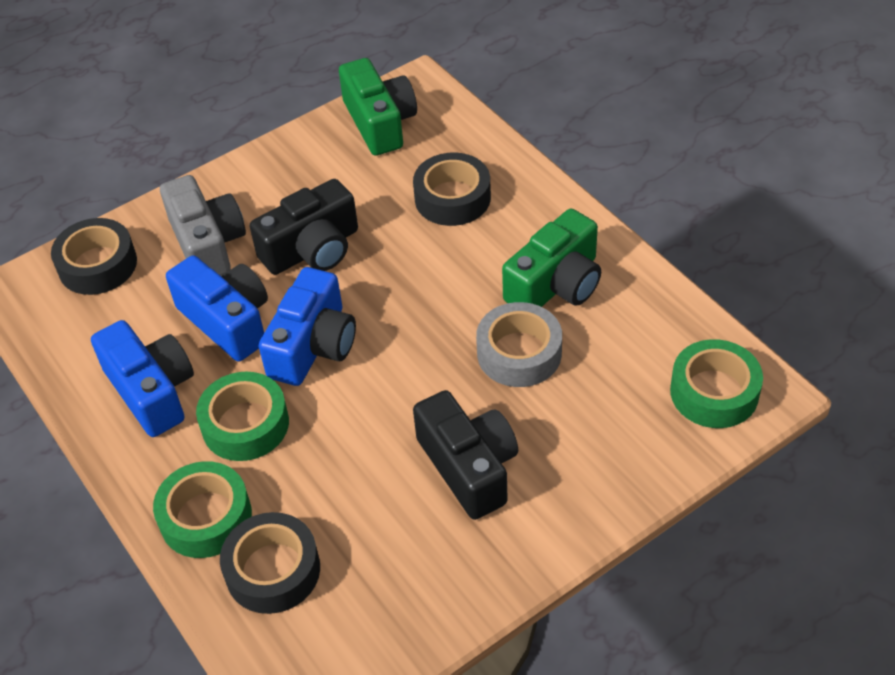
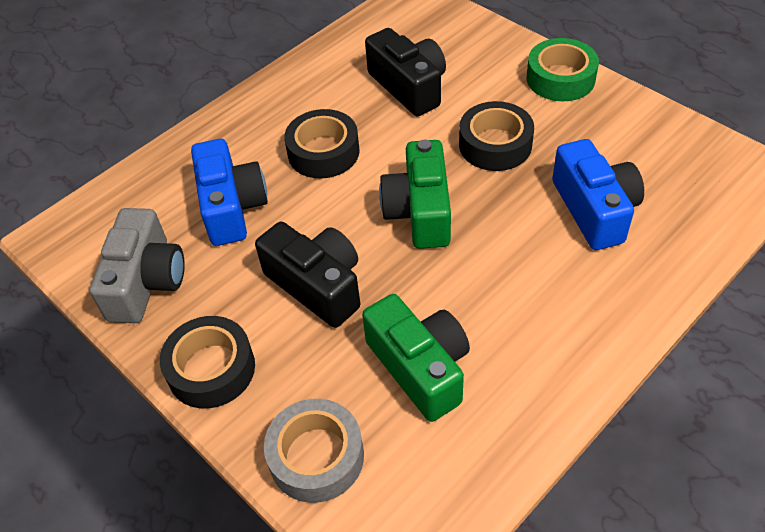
blue camera: [91,320,194,437] [166,255,268,361] [259,267,356,386] = 3 -> [191,139,268,246] [552,139,644,250] = 2
green tape: [153,461,252,558] [196,372,289,461] [670,339,763,428] = 3 -> [526,38,599,101] = 1

